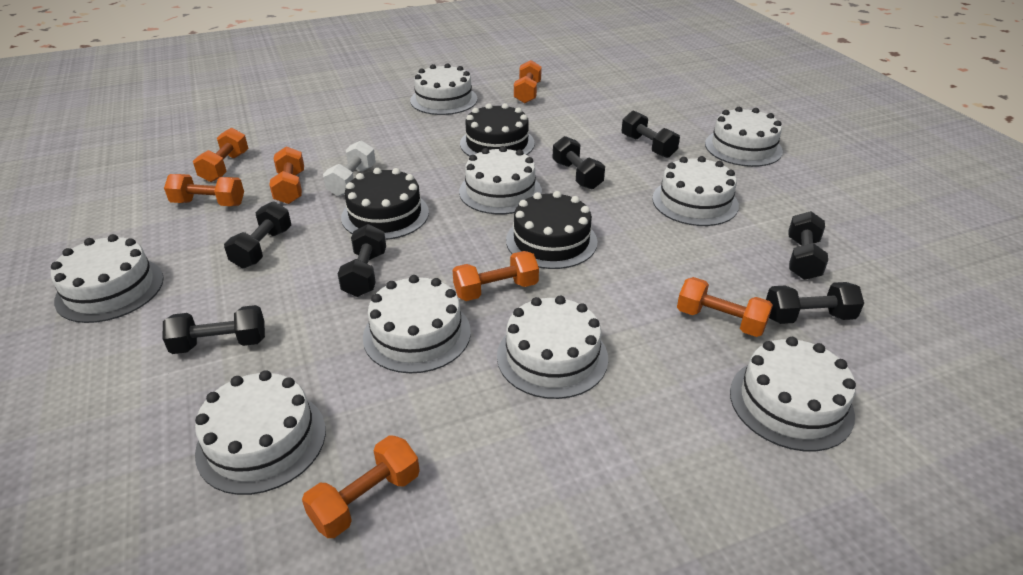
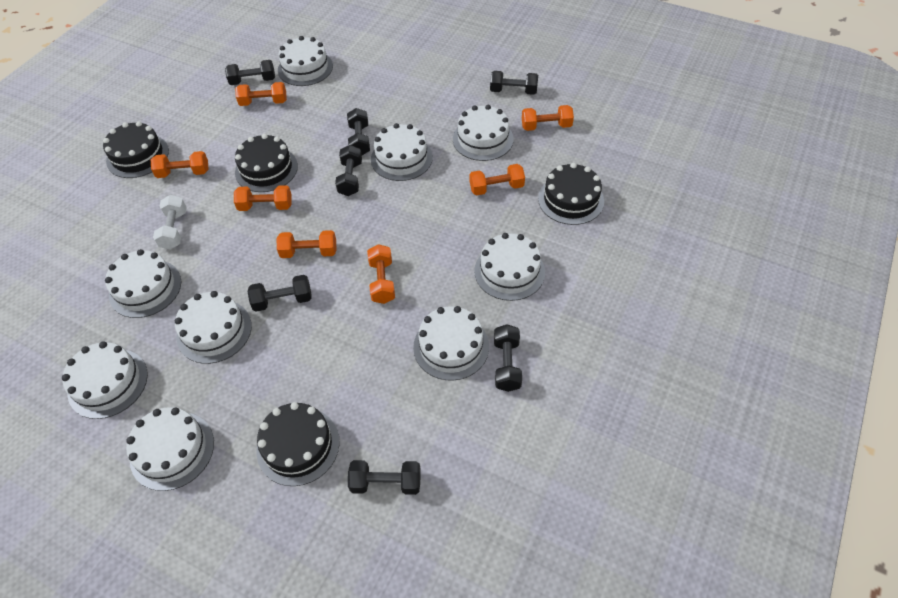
black cake: [341,168,429,240] [460,103,535,156] [506,191,598,269] = 3 -> [103,121,169,178] [235,134,298,192] [257,402,339,486] [538,163,604,225] = 4

